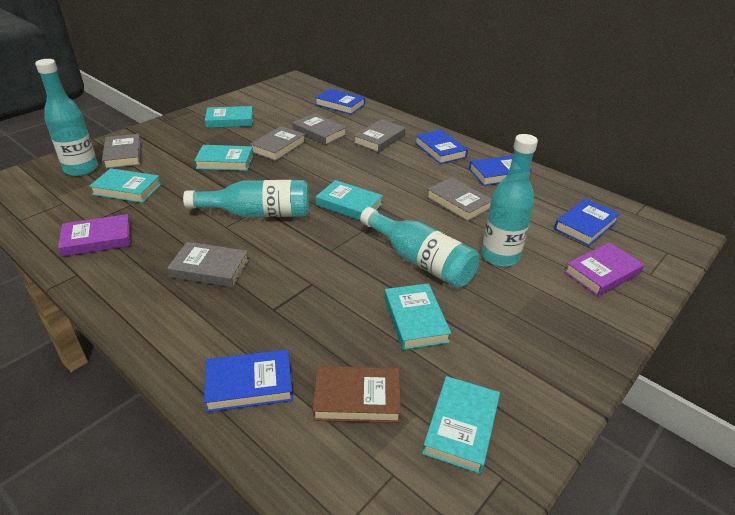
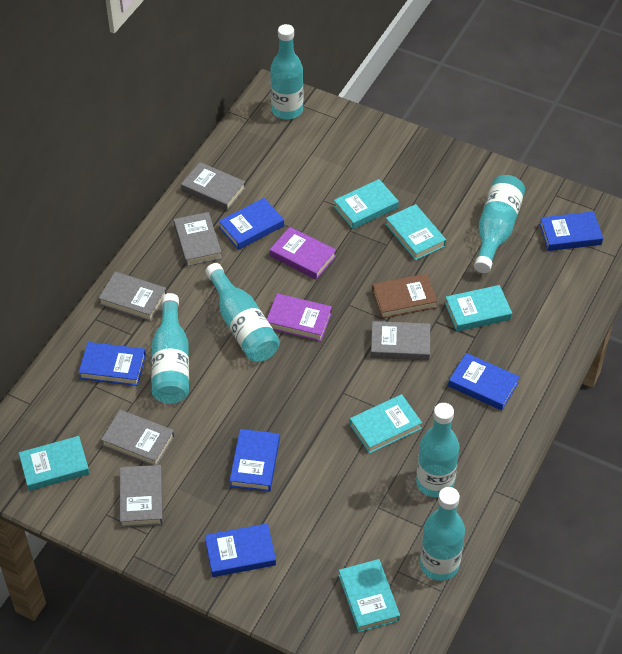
blue book: [204,349,293,412] [315,89,365,114] [415,130,468,164] [469,155,532,186] [554,199,620,246] = 5 -> [79,342,146,386] [205,523,276,577] [219,198,284,250] [230,429,280,492] [448,353,520,410] [539,211,603,251] = 6
turquoise bottle: [35,59,98,176] [183,180,309,217] [360,207,479,288] [481,134,538,267] = 4 -> [151,293,189,404] [205,263,280,362] [270,24,303,120] [416,403,460,497] [420,487,465,581] [474,175,525,273] = 6

